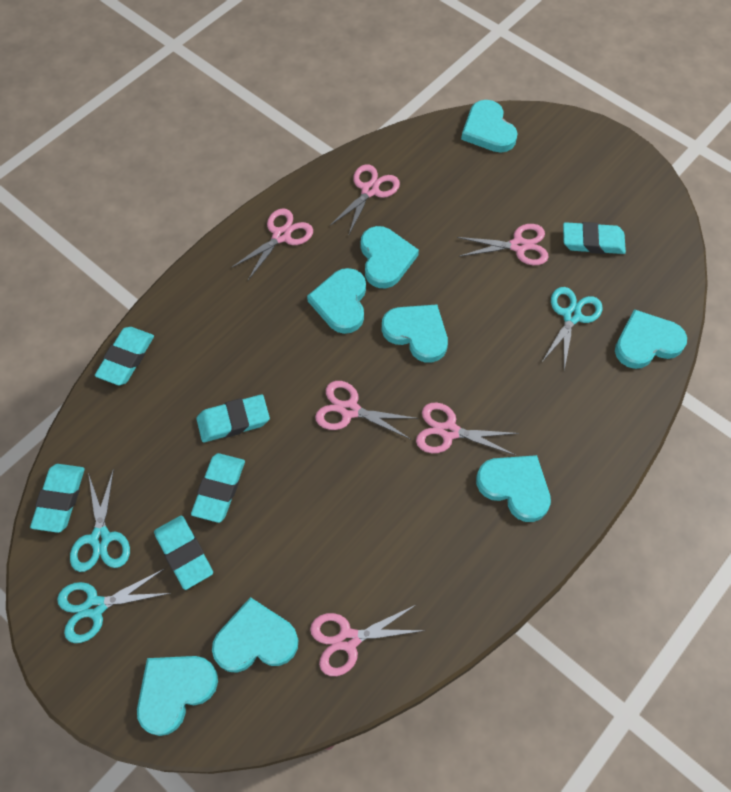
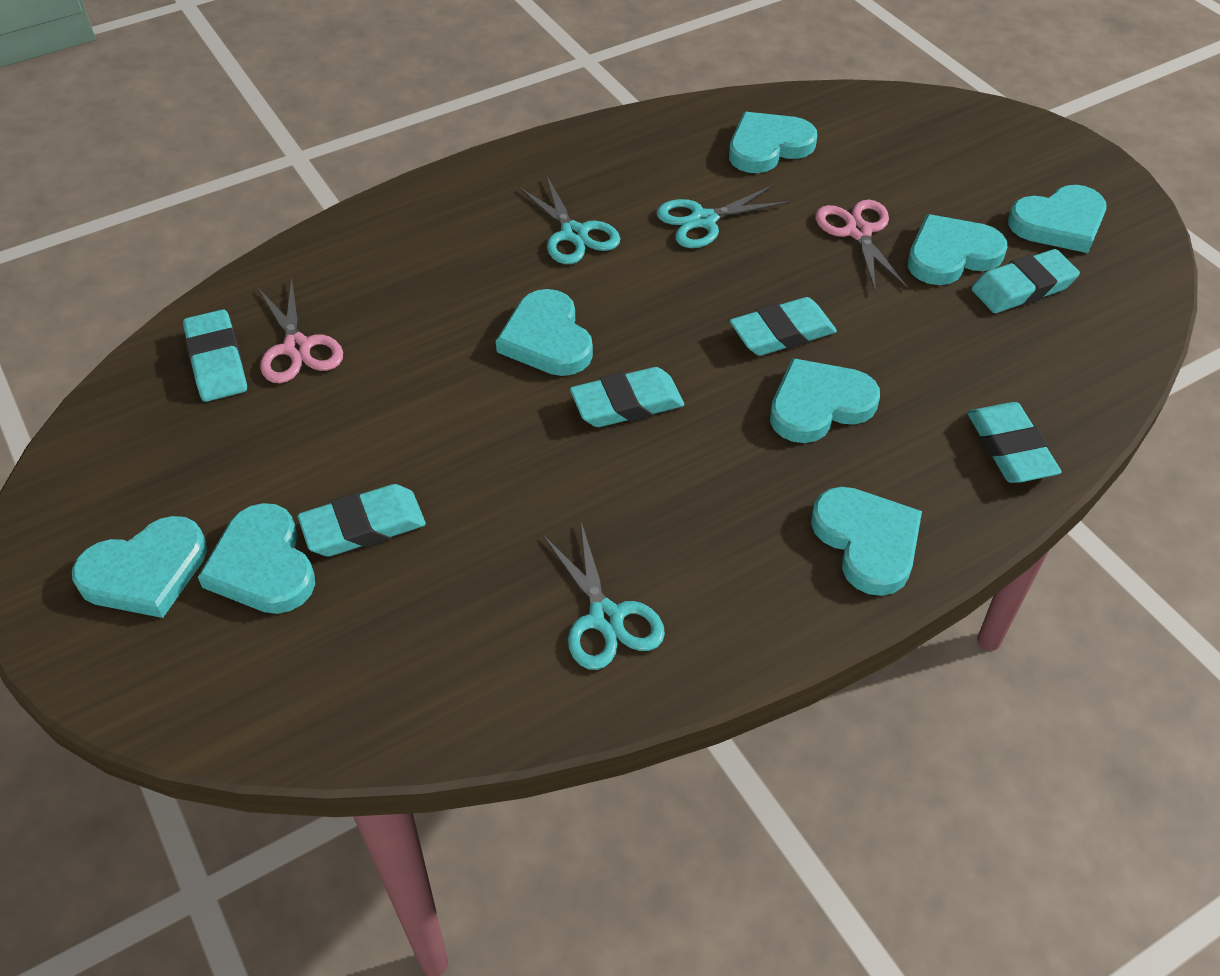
pink scissors: [231,208,313,280] [310,605,425,676] [315,381,418,439] [330,164,400,236] [416,402,519,455] [457,224,549,265] = 6 -> [258,278,343,383] [815,200,908,293] = 2

